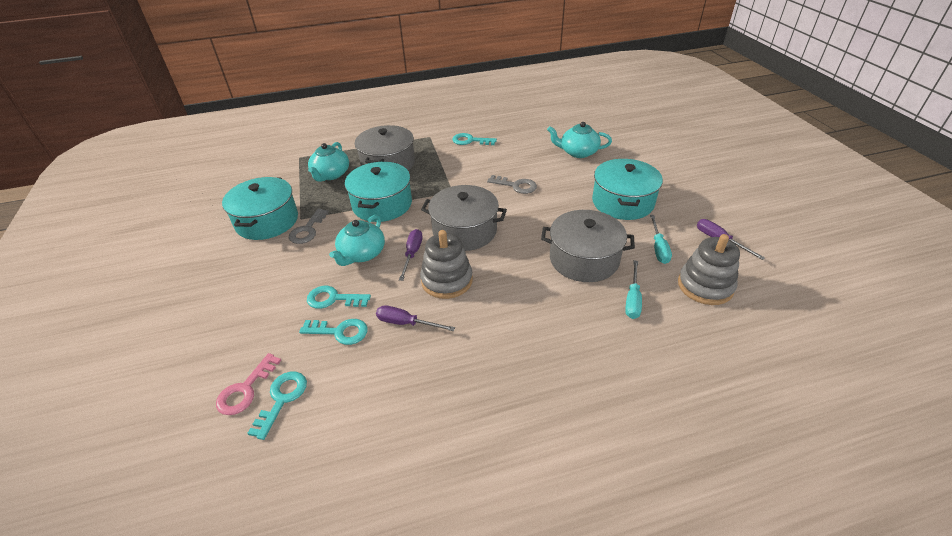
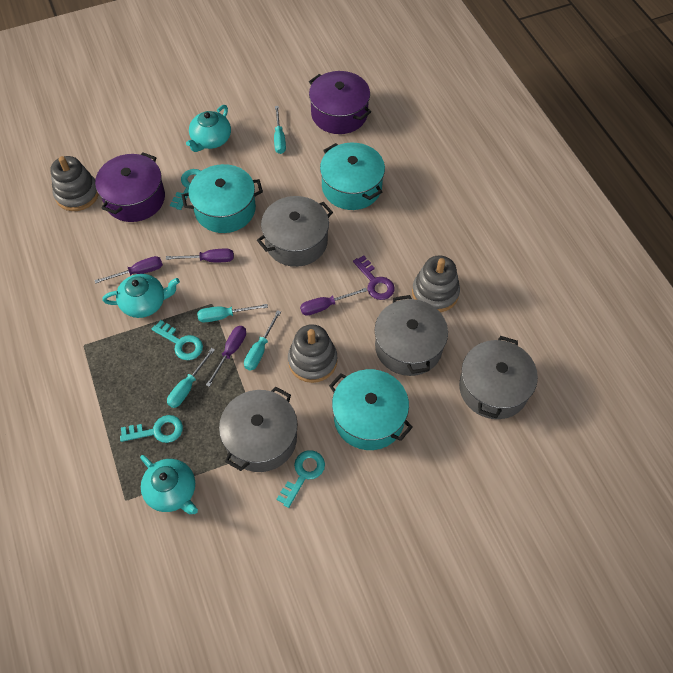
grey key: [289,209,329,244] [487,175,537,194] = 2 -> none = 0
grey pot: [355,125,415,171] [421,185,507,251] [541,210,635,282] = 3 -> [219,387,297,472] [257,196,333,267] [375,295,448,376] [459,336,538,419] = 4
grey stacking toy: [420,230,473,299] [678,234,740,305] = 2 -> [50,156,99,211] [288,324,337,383] [412,255,460,312] = 3
pink key: [216,353,281,415] = 1 -> none = 0
purple key: none = 0 -> [353,255,395,300] = 1
purple pot: none = 0 -> [95,153,165,222] [309,71,371,134] = 2
purple screwdriver: [376,305,455,331] [399,229,423,281] [697,219,765,260] = 3 -> [94,256,163,284] [166,249,234,262] [206,326,246,387] [300,288,367,316] = 4
turquoise screwdriver: [625,260,642,319] [650,215,672,264] = 2 -> [167,348,215,408] [197,304,268,322] [244,310,281,371] [274,106,286,154] = 4

